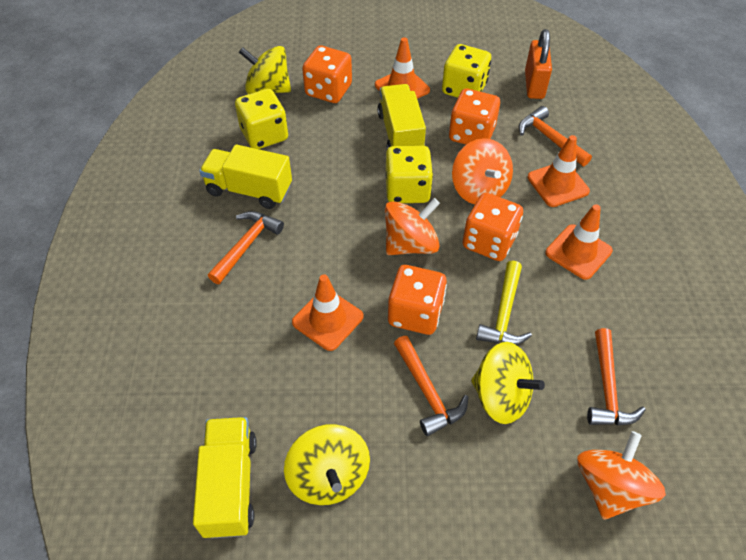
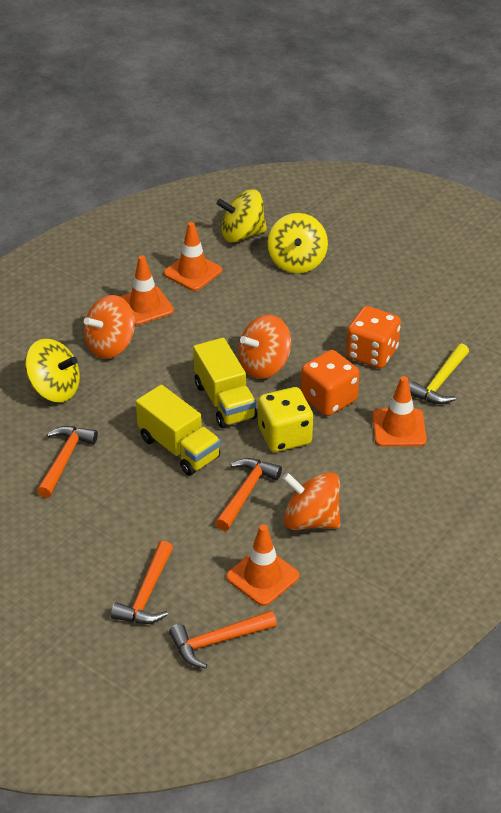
orange dice: [302,46,352,103] [388,265,447,335] [449,89,500,145] [463,193,523,261] = 4 -> [301,350,360,416] [346,306,401,369] = 2
orange padlock: [525,29,552,99] = 1 -> none = 0
yellow dice: [235,89,288,149] [386,146,433,203] [442,44,491,98] = 3 -> [258,387,313,452] = 1
yellow truck: [193,417,257,538] [199,144,292,209] [377,84,426,149] = 3 -> [136,385,221,476] [193,338,257,428] = 2

